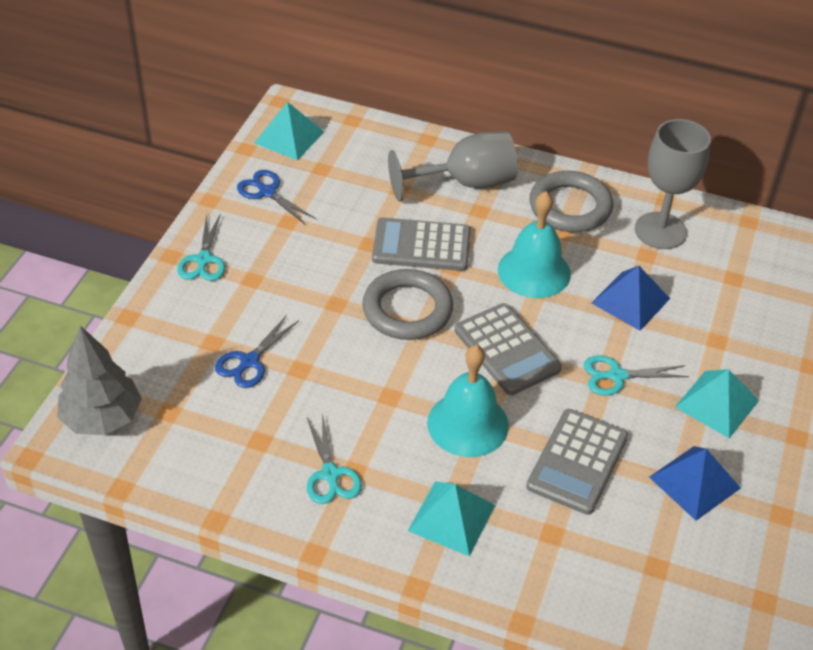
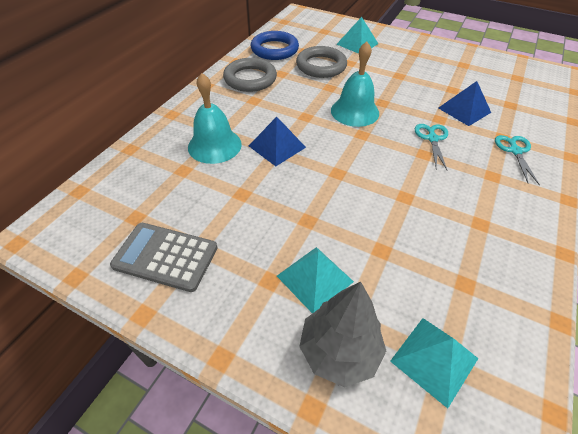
blue ring: none = 0 -> [251,31,299,60] = 1
blue scissors: [215,315,299,388] [237,170,316,224] = 2 -> none = 0
grey calculator: [372,217,471,271] [455,303,562,395] [526,409,628,515] = 3 -> [110,223,217,292] = 1
grey goblet: [388,131,518,202] [635,119,711,249] = 2 -> none = 0
turquoise scissors: [177,213,225,281] [306,413,362,504] [584,355,689,395] = 3 -> [415,124,448,171] [495,135,540,185] = 2

